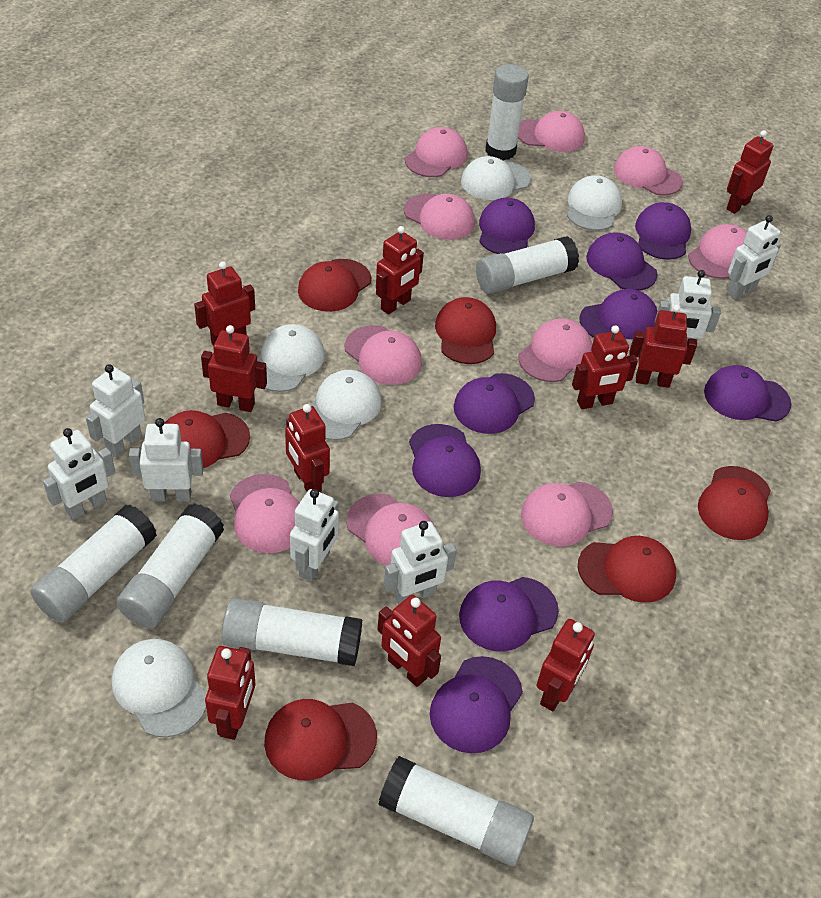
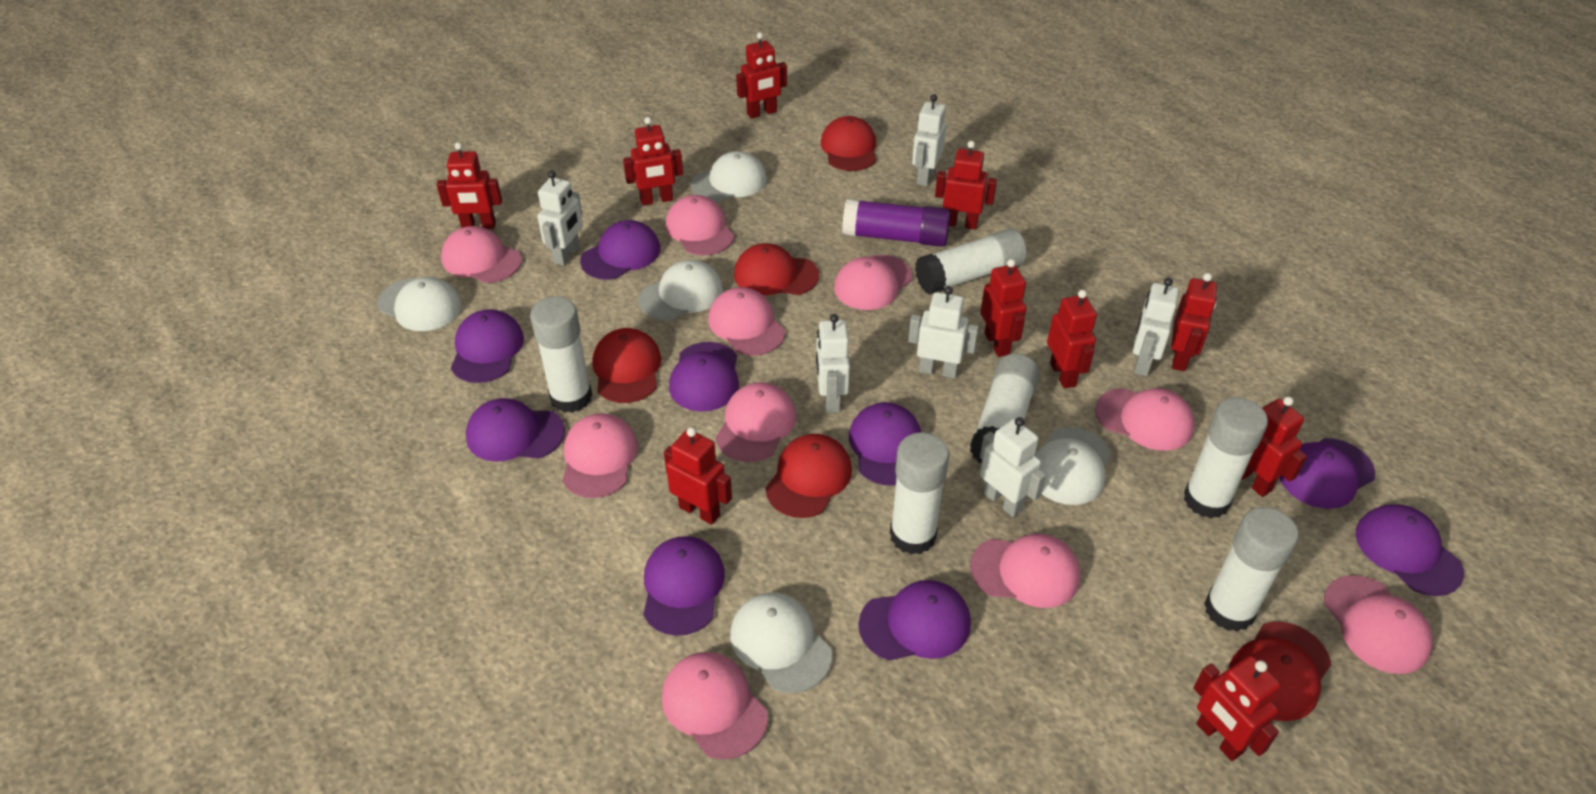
purple glue stick: none = 0 -> [842,198,950,247] = 1
red cap: [164,410,250,468] [264,699,377,780] [298,259,371,312] [435,297,496,364] [578,536,676,603] [698,466,771,540] = 6 -> [592,328,661,403] [734,243,819,295] [765,434,852,518] [821,116,876,171] [1229,622,1332,721] = 5
white robot: [43,428,115,520] [86,364,145,457] [129,418,203,502] [290,489,339,581] [384,521,456,604] [655,270,721,341] [727,215,781,300] = 7 -> [537,171,583,266] [816,314,850,413] [908,286,979,379] [912,94,946,186] [980,417,1046,517] [1133,278,1179,376] = 6

